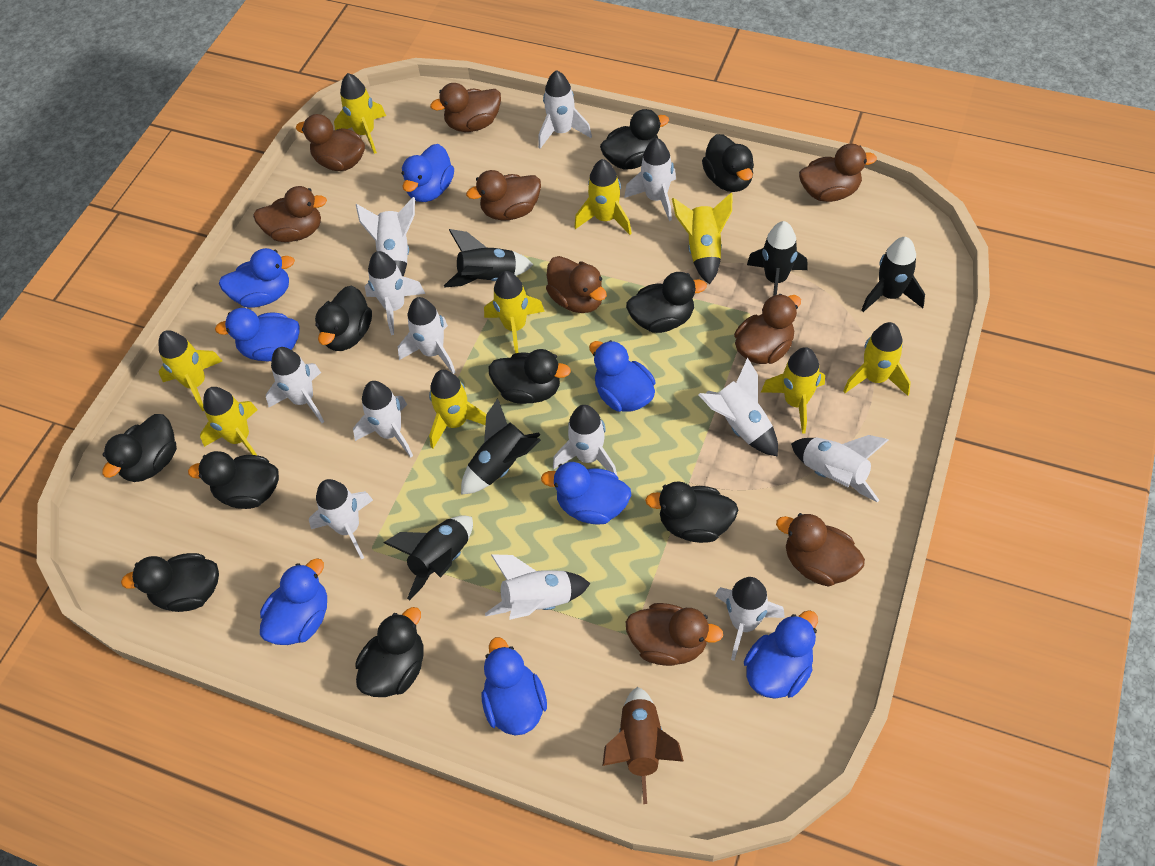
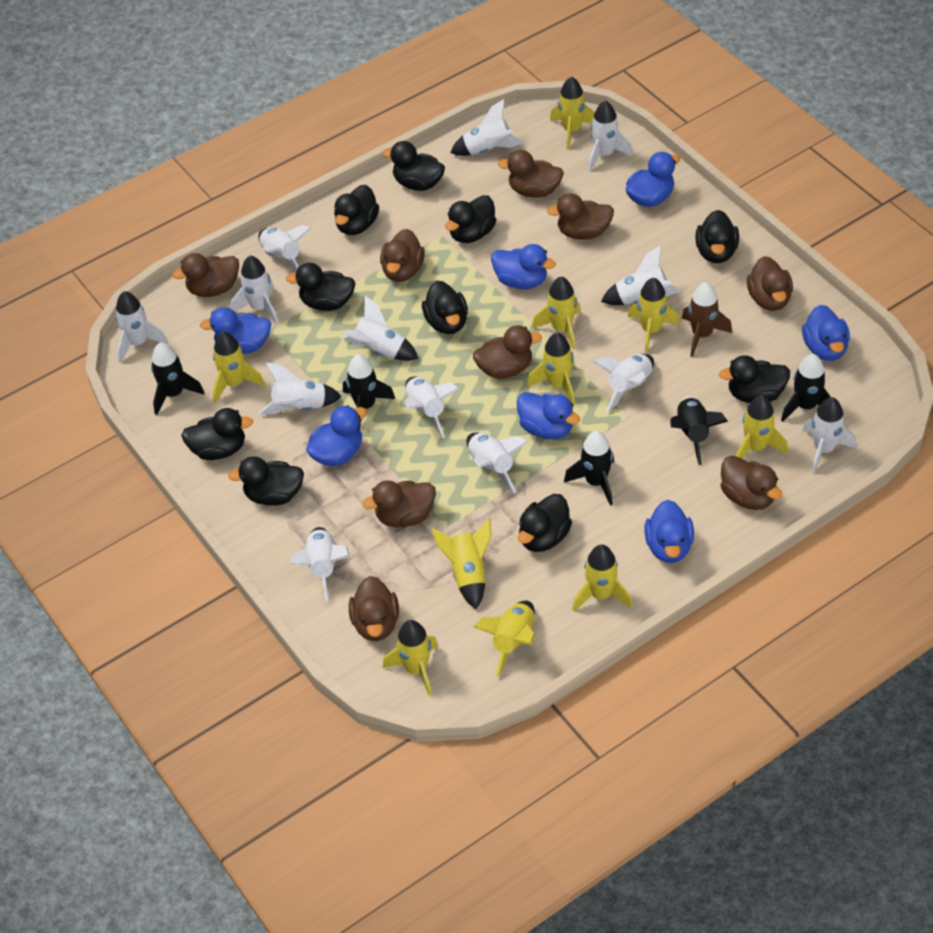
blue duck: [215,308,300,361] [219,248,295,308] [260,558,327,645] [402,144,454,202] [482,637,547,736] [541,462,631,524] [589,340,655,412] [744,610,818,699] = 8 -> [200,307,271,354] [306,405,367,466] [491,244,556,289] [517,392,580,440] [626,152,680,207] [644,500,694,563] [802,305,850,361] = 7
yellow rocket: [159,330,222,411] [200,387,258,455] [334,73,386,154] [429,370,486,448] [484,271,545,353] [574,159,632,235] [672,193,733,285] [761,347,825,434] [843,322,911,396] = 9 -> [213,332,265,403] [383,620,438,696] [432,519,492,610] [473,601,535,677] [527,333,575,405] [532,277,581,350] [550,77,595,150] [572,545,632,611] [628,278,680,353] [736,395,788,459] = 10

